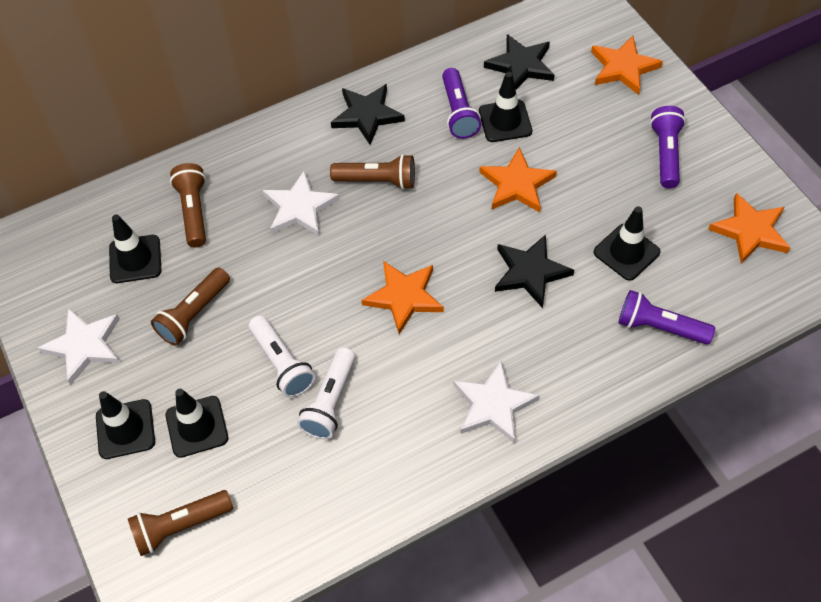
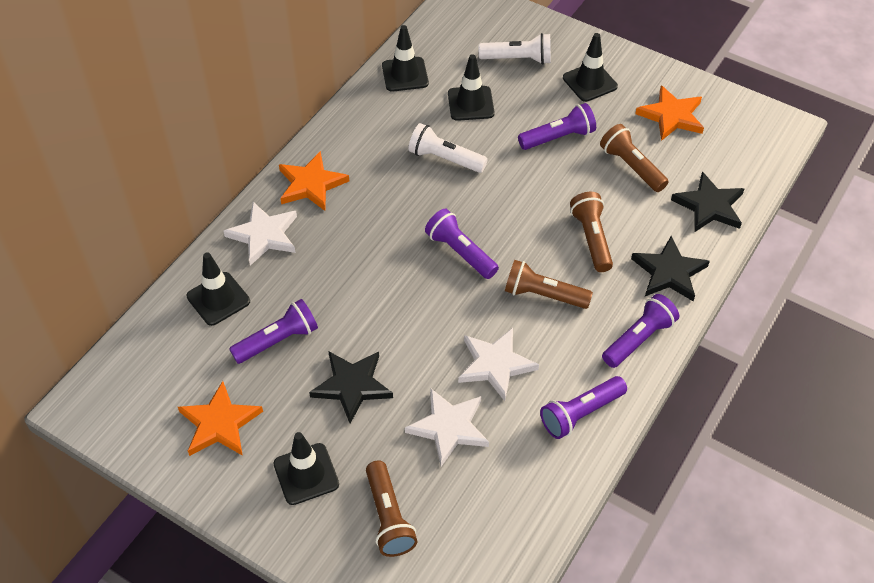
orange star: [361,261,444,334] [479,147,557,212] [591,36,663,95] [708,193,791,264] = 4 -> [178,381,263,456] [279,151,349,211] [635,85,704,141] = 3
purple flashlight: [442,68,481,139] [618,290,715,344] [650,106,686,188] = 3 -> [229,299,318,364] [425,209,499,279] [518,103,596,150] [540,376,627,439] [602,294,679,368] = 5

